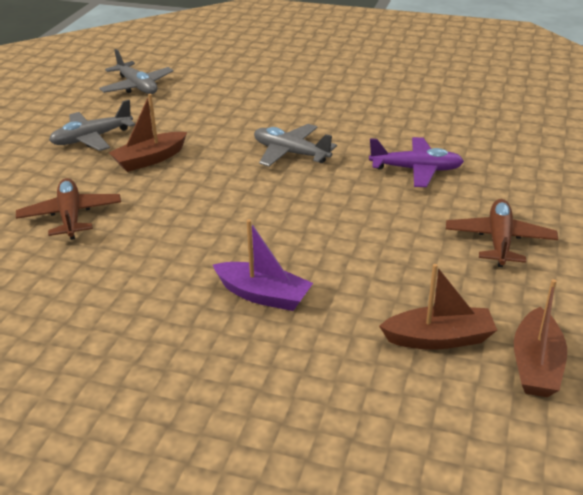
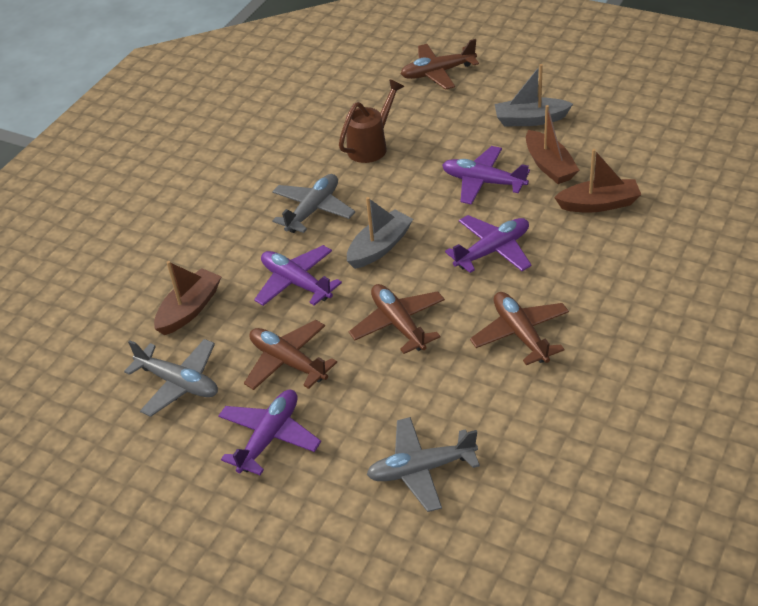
brown plane: [16,178,121,240] [446,199,558,267] = 2 -> [244,320,337,390] [349,284,445,354] [401,39,479,90] [470,292,569,365] = 4
brown watering can: none = 0 -> [339,79,404,163] = 1
grey boat: none = 0 -> [347,197,413,269] [495,64,573,126] = 2
purple boat: [213,219,313,311] = 1 -> none = 0
purple plane: [369,137,464,187] = 1 -> [218,390,321,475] [254,245,342,306] [442,146,530,205] [445,215,532,273] = 4

